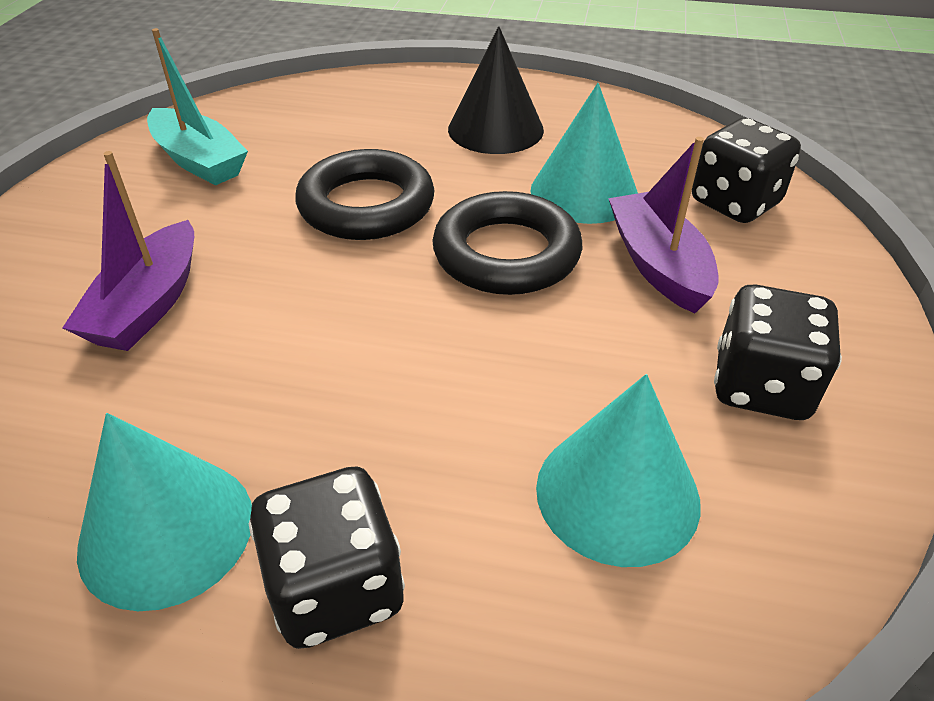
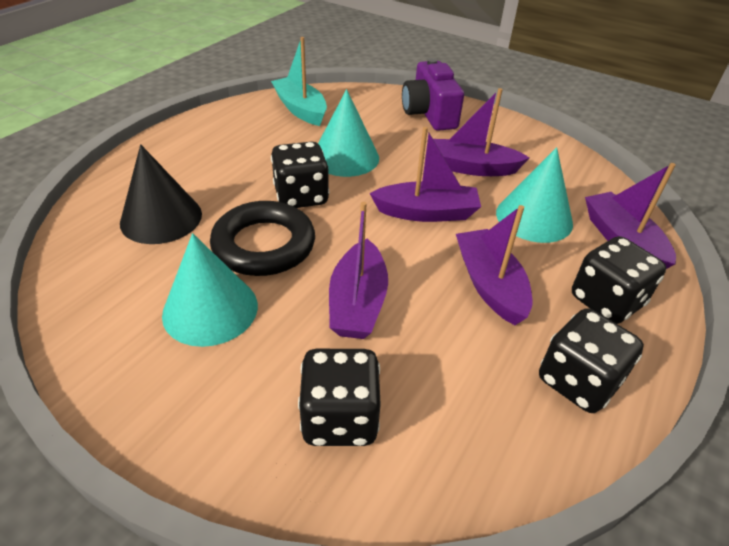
black dice: [249,466,405,649] [692,118,801,223] [714,285,842,420] = 3 -> [271,141,329,208] [298,349,381,446] [539,308,644,413] [572,236,666,324] = 4
black ring: [295,149,434,240] [432,191,582,295] = 2 -> [210,201,315,276] = 1
purple boat: [62,151,194,351] [608,137,719,313] = 2 -> [329,202,388,339] [370,127,481,222] [433,88,530,176] [456,205,532,325] [585,163,676,269] = 5
purple camera: none = 0 -> [402,58,464,131] = 1

